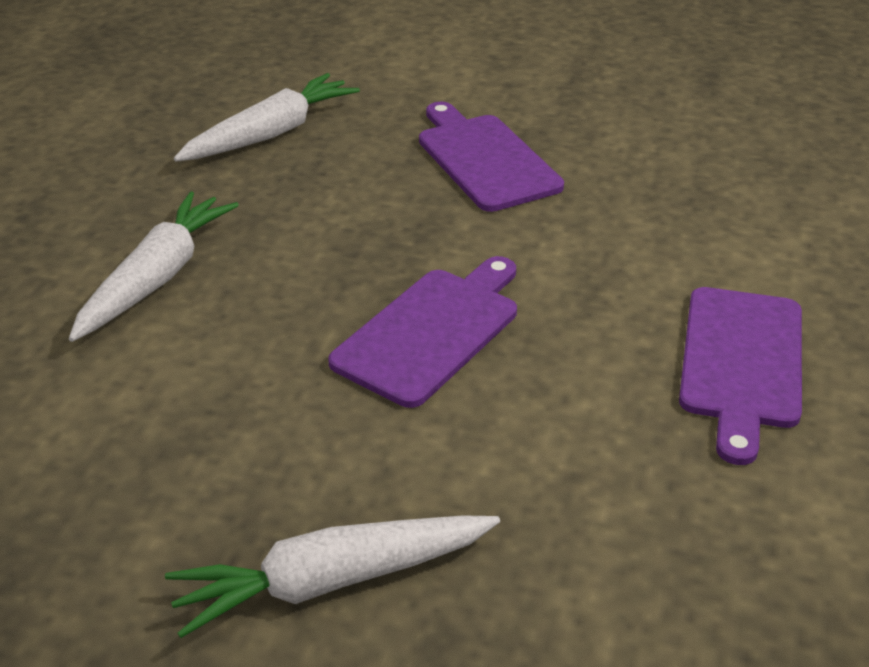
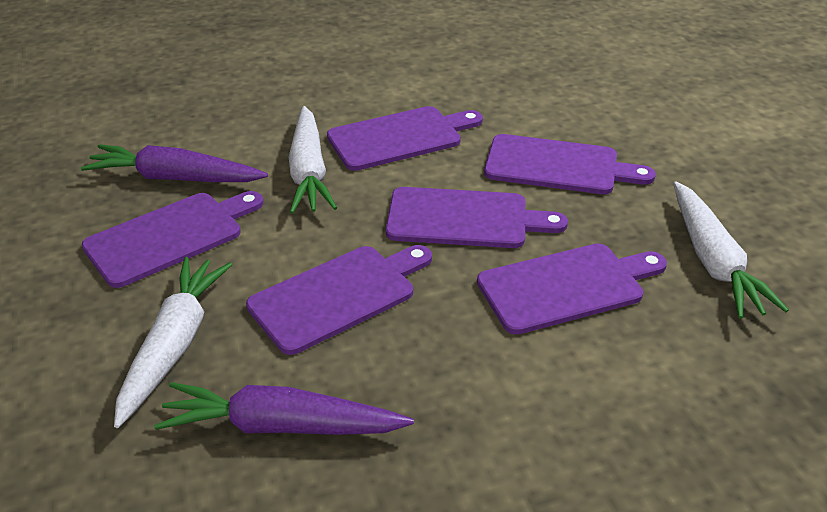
purple carrot: none = 0 -> [81,144,268,182] [154,382,414,435] = 2
purple cutting board: [328,256,517,408] [419,101,564,212] [679,287,802,465] = 3 -> [82,191,263,288] [246,245,432,355] [327,106,483,171] [386,187,568,248] [477,243,667,334] [484,134,656,194] = 6

